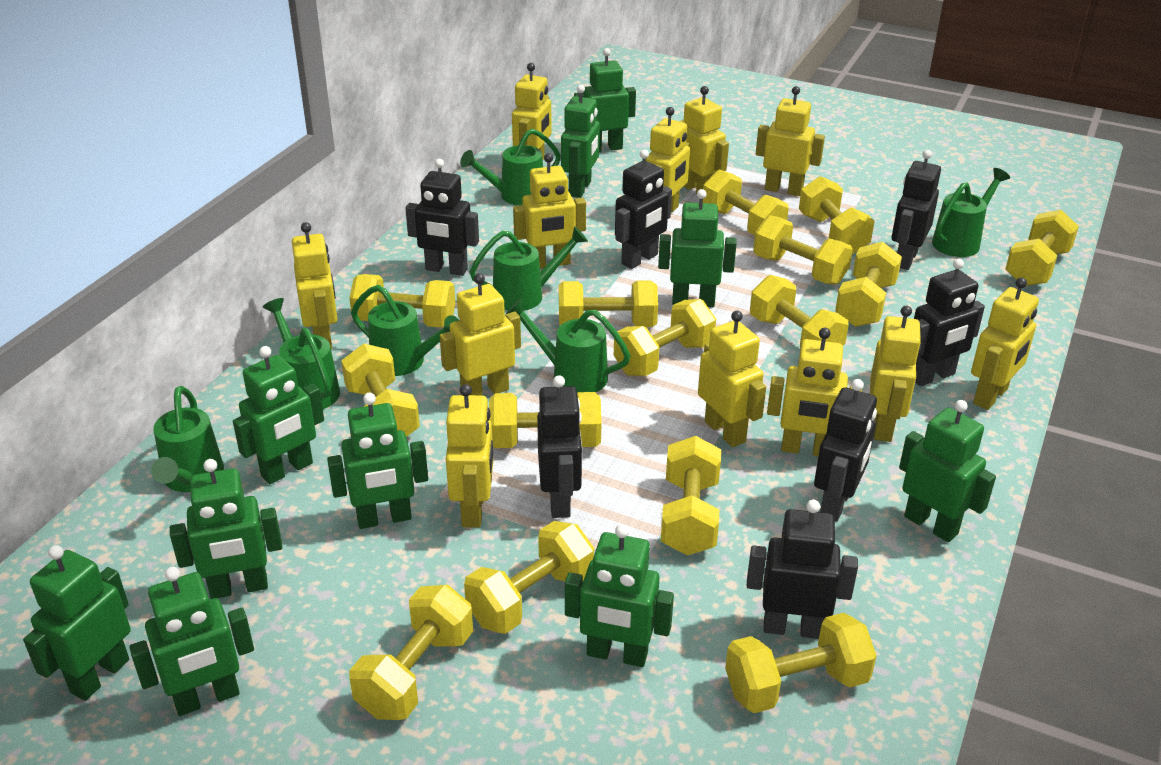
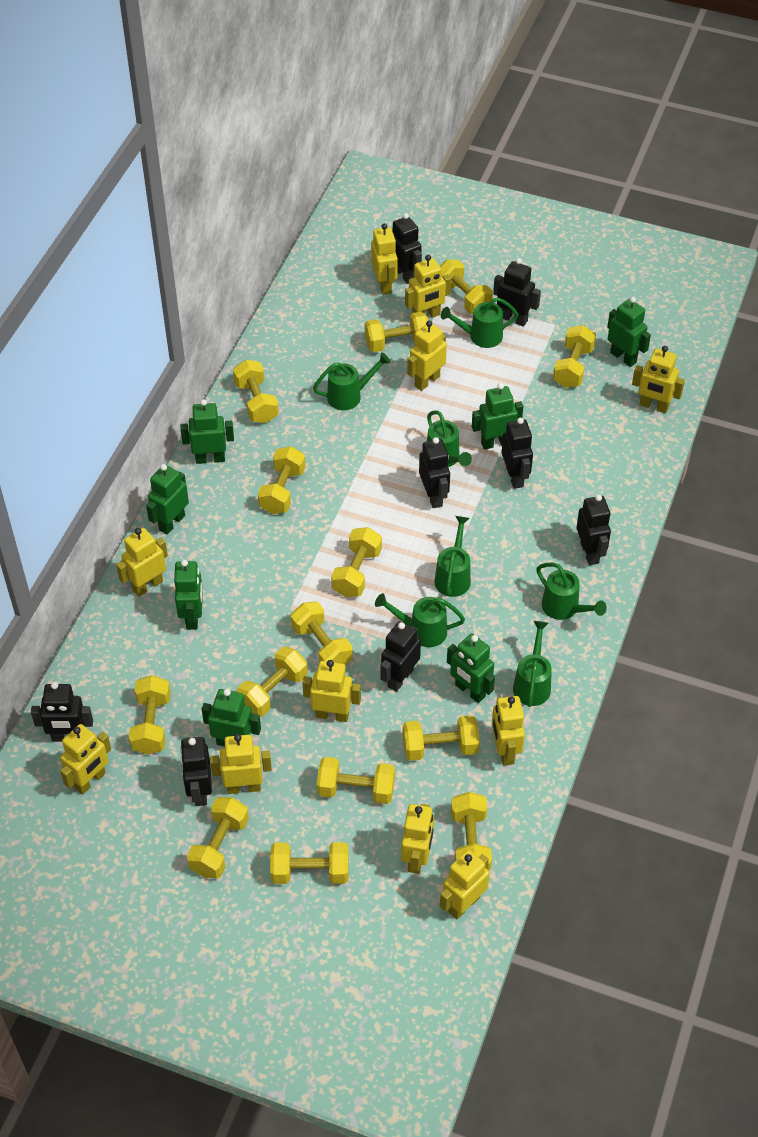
black robot: [405,159,479,276] [537,375,582,518] [615,149,672,269] [747,500,858,639] [814,379,877,522] [892,150,941,270] [914,259,985,386] = 7 -> [31,682,93,742] [180,737,212,806] [380,621,421,692] [392,213,422,284] [419,437,450,508] [493,258,541,327] [502,418,533,489] [576,495,611,565] = 8
green robot: [23,545,131,701] [129,567,254,716] [170,459,282,599] [233,346,324,484] [327,393,428,529] [561,85,600,198] [565,524,674,667] [574,48,636,152] [658,189,737,307] [899,400,996,542] = 10 -> [146,464,189,534] [174,560,203,630] [180,399,234,464] [202,689,261,747] [447,634,495,703] [472,383,523,450] [607,297,651,367] = 7
yellow dumbbell: [341,344,420,437] [349,274,455,328] [349,585,473,720] [464,521,594,634] [489,392,601,448] [559,281,658,327] [614,299,716,376] [661,436,721,555] [703,169,789,235] [725,613,877,713] [750,275,849,349] [753,215,853,285] [799,176,875,254] [835,242,902,327] [1005,210,1079,286] = 15 -> [129,675,171,755] [187,797,249,878] [233,360,279,423] [237,647,308,717] [258,446,306,514] [270,842,349,884] [291,601,353,665] [317,757,395,804] [331,527,382,597] [365,312,428,352] [403,715,480,761] [440,260,493,314] [451,792,492,871] [553,325,596,388] = 14
yellow robot: [292,222,337,350] [440,273,521,395] [446,384,493,527] [512,63,552,159] [513,153,586,268] [646,107,690,212] [679,86,729,194] [698,311,766,447] [756,86,825,196] [767,327,862,456] [870,305,921,442] [971,277,1039,410] = 12 -> [60,724,111,795] [116,528,168,597] [210,734,272,794] [303,660,361,722] [371,224,398,295] [401,804,434,874] [405,255,451,318] [407,321,447,391] [440,850,489,919] [492,696,525,765] [632,346,685,413] = 11

